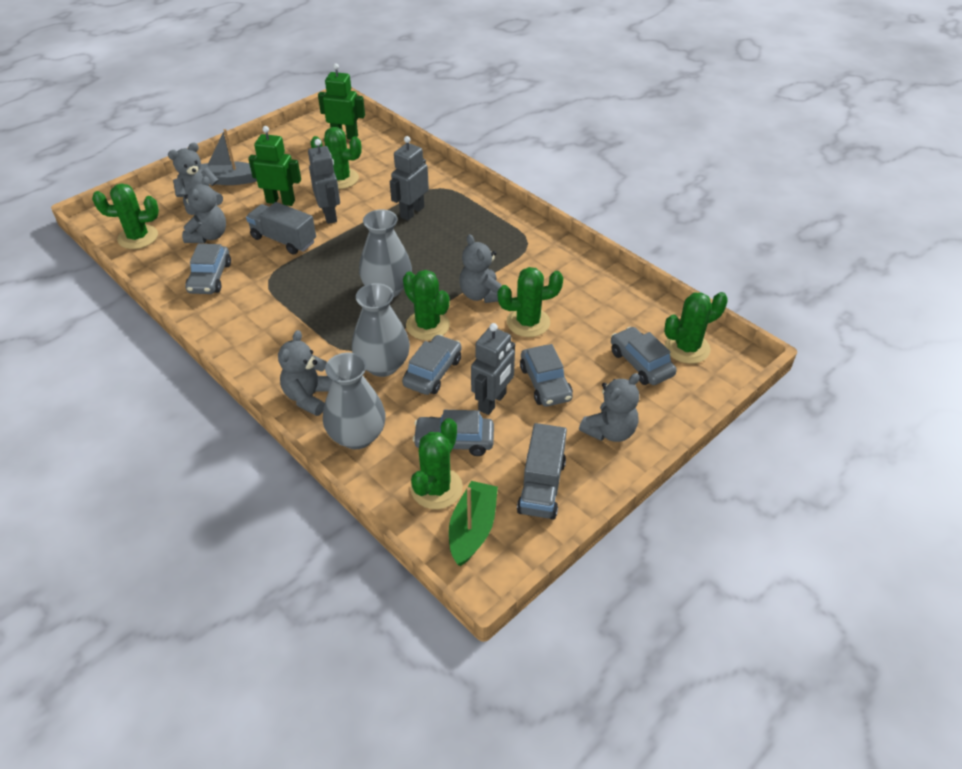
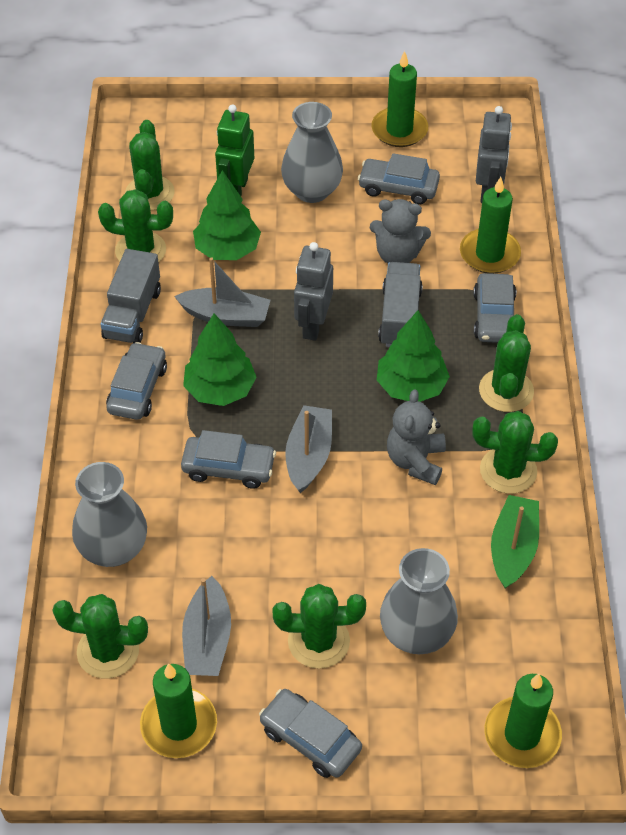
green candle: none = 0 -> [140,663,217,758] [371,51,428,147] [460,177,521,274] [485,674,562,768] = 4
green robot: [248,126,301,206] [318,63,365,140] = 2 -> [215,105,254,196] = 1
green tree: none = 0 -> [183,313,256,406] [193,170,261,260] [377,310,450,402] = 3
grey boat: [200,129,257,185] = 1 -> [174,257,270,327] [182,576,231,676] [285,405,332,493] = 3
grey robot: [308,139,340,224] [390,136,429,220] [471,323,515,415] = 3 -> [294,242,333,341] [476,106,512,203] = 2
grey teddy bear: [168,143,223,215] [182,176,226,243] [278,330,332,416] [459,234,502,303] [579,373,640,442] = 5 -> [370,199,431,263] [387,389,446,485] = 2

